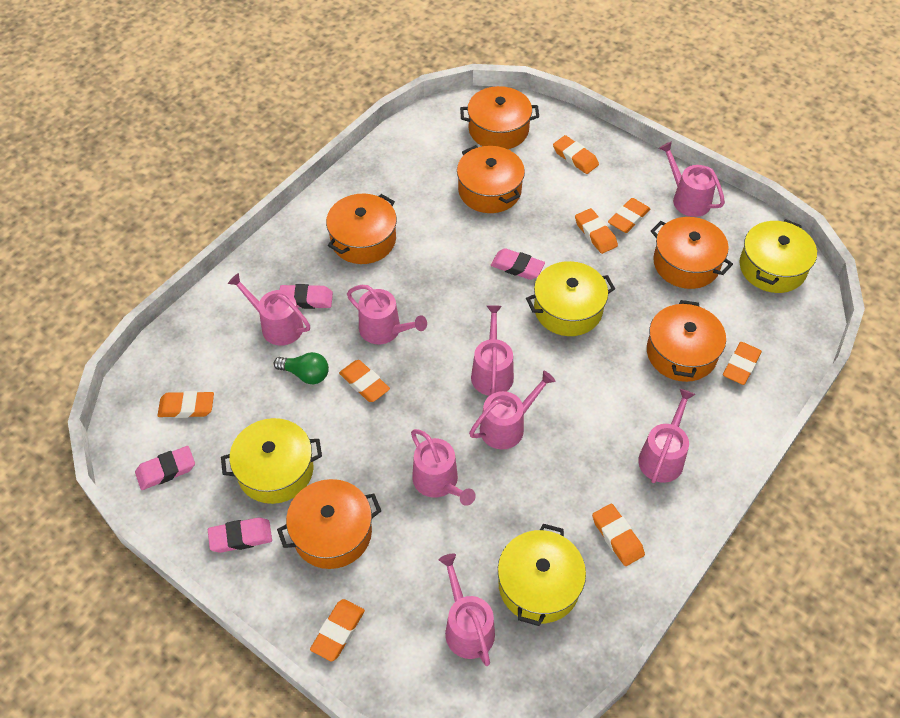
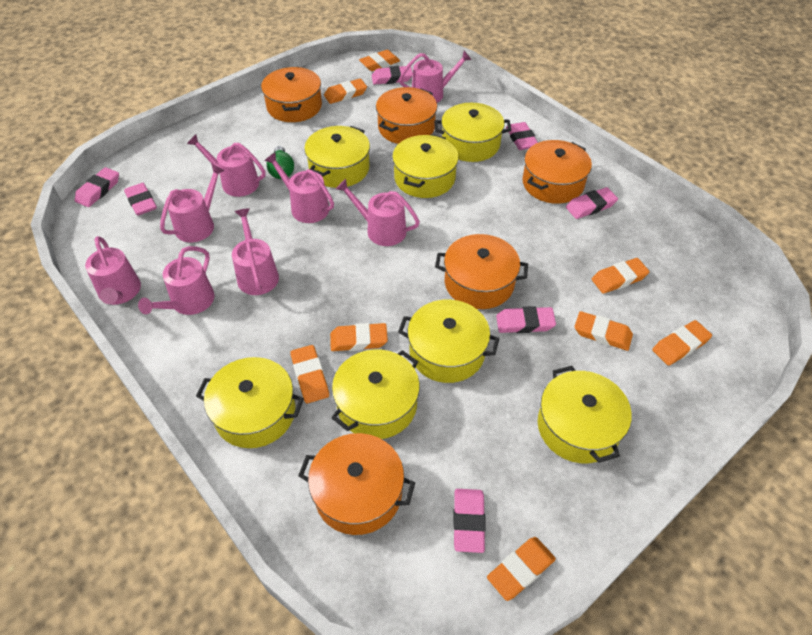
orange pot: [277,479,381,569] [326,194,397,264] [457,145,525,213] [460,86,539,149] [647,300,726,382] [651,217,733,289] = 6 -> [261,67,322,122] [298,433,415,535] [376,87,437,144] [435,234,528,309] [522,140,592,204] = 5
pink eraser: [135,446,195,490] [208,517,272,553] [280,284,333,309] [491,248,545,280] = 4 -> [75,167,119,207] [124,183,157,216] [372,66,413,85] [453,489,486,553] [496,306,556,333] [506,122,538,150] [566,187,618,219] = 7
yellow pot: [221,418,322,504] [498,524,586,626] [526,261,615,336] [739,219,817,293] = 4 -> [196,357,304,448] [304,126,370,188] [331,349,420,439] [392,134,459,198] [398,299,499,383] [434,103,511,162] [537,366,632,463] = 7

